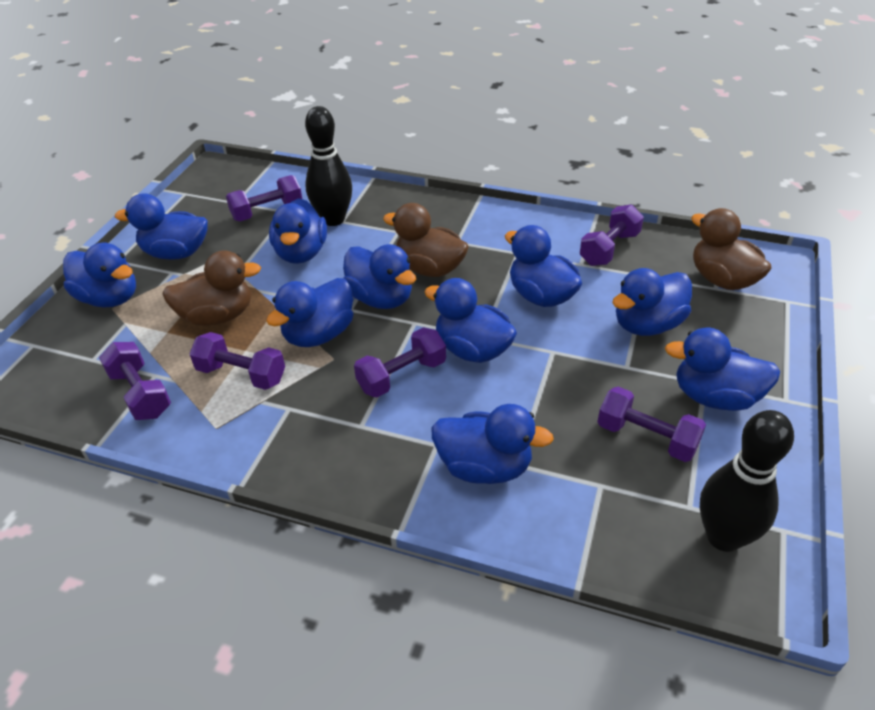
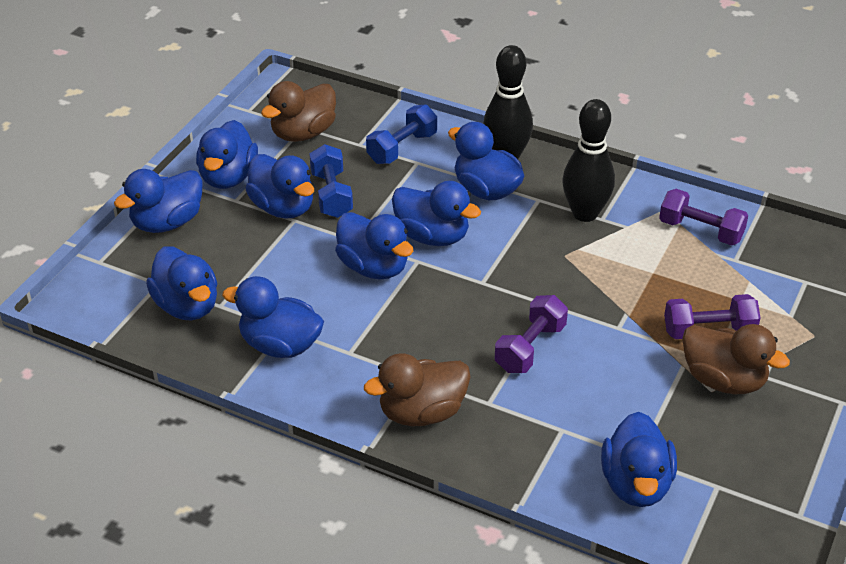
blue duck: [63,242,136,308] [115,193,208,260] [266,278,353,347] [269,198,327,264] [343,244,416,309] [425,278,517,363] [432,404,554,484] [505,225,582,307] [612,268,692,336] [665,328,780,411] = 10 -> [114,169,202,233] [146,246,217,320] [196,120,258,189] [222,276,324,358] [245,154,314,219] [335,212,413,280] [392,181,481,246] [448,122,525,201] [601,412,677,507] = 9
blue dumbbell: none = 0 -> [309,144,353,218] [366,104,437,164] = 2
purple dumbbell: [99,342,171,420] [189,332,285,390] [226,175,302,221] [354,327,446,397] [580,204,644,266] [598,387,706,462] = 6 -> [495,295,568,373] [659,189,748,246] [664,294,760,339] = 3

